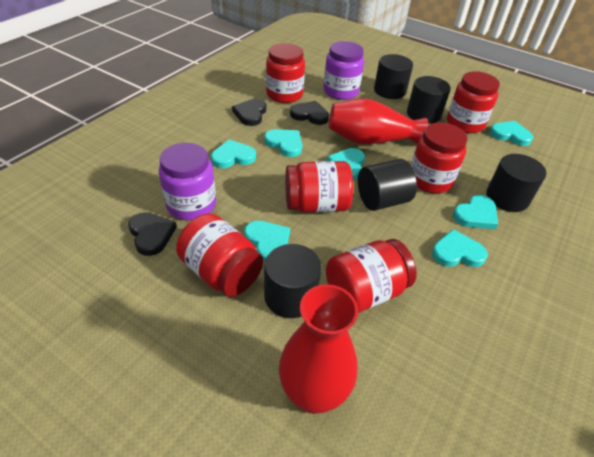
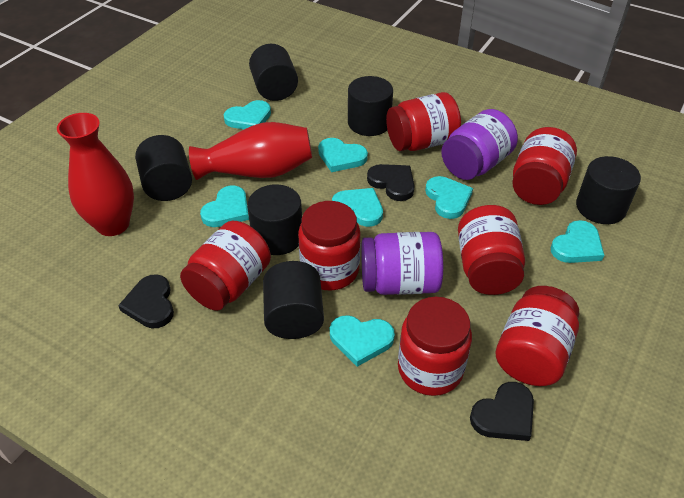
black cylinder: [264,244,322,318] [358,159,417,211] [374,54,413,99] [407,76,451,124] [486,154,546,212] = 5 -> [135,135,192,201] [247,184,302,255] [249,44,298,101] [263,261,324,339] [348,76,393,136] [576,156,641,224] = 6
red jar: [176,213,263,297] [266,43,305,103] [285,161,353,213] [326,239,417,313] [411,123,468,193] [447,71,500,133] = 6 -> [180,221,271,311] [298,201,361,291] [386,92,461,151] [398,297,472,396] [458,205,525,295] [496,286,579,386] [512,127,577,205] = 7

